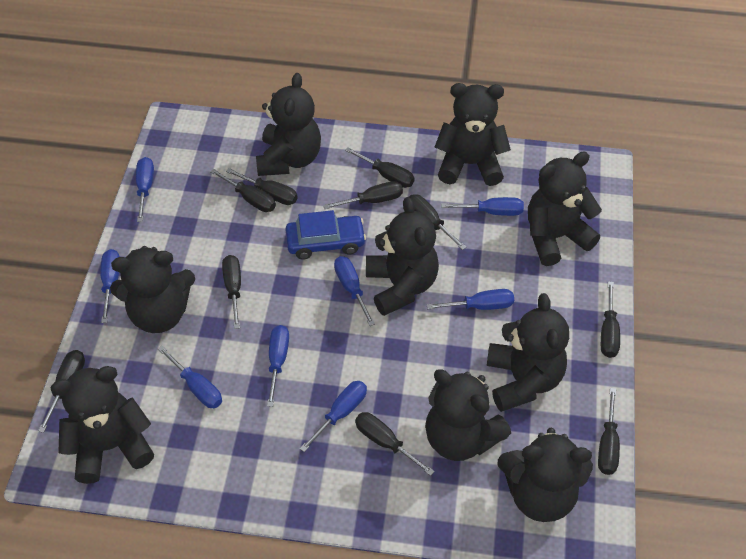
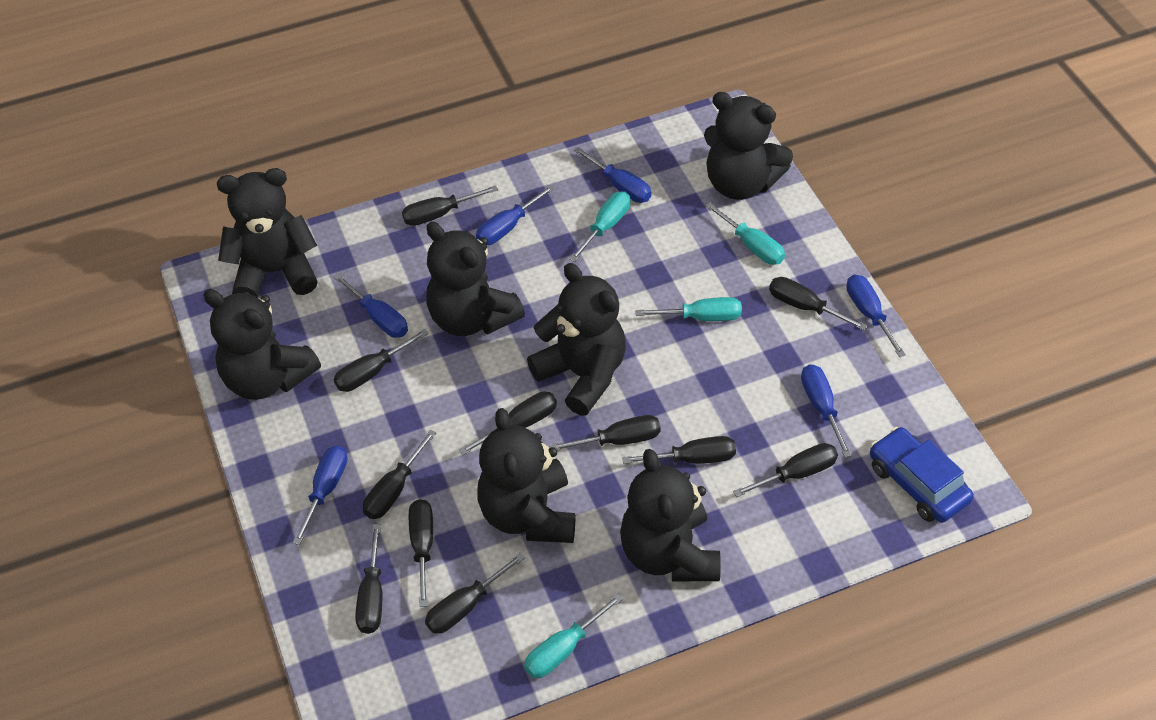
black screwdriver: [38,350,85,433] [210,169,276,212] [222,255,241,329] [226,168,298,205] [323,181,403,209] [345,147,414,188] [355,412,435,476] [409,194,467,250] [598,388,620,475] [601,281,620,358] = 10 -> [333,329,429,392] [355,524,382,634] [363,429,436,519] [402,185,498,226] [409,499,433,607] [425,552,525,634] [459,391,557,455] [549,415,661,450] [622,436,736,464] [733,443,838,497] [769,277,868,331] = 11
black teddy bear: [50,366,154,484] [110,246,195,333] [256,73,321,176] [366,197,439,316] [425,369,511,461] [435,83,511,186] [487,293,569,412] [497,428,593,522] [528,151,602,266] = 9 -> [204,289,321,400] [217,168,318,298] [426,221,525,336] [477,408,575,543] [527,263,626,416] [620,449,721,581] [704,92,793,200] = 7
blue screwdriver: [100,249,120,323] [136,157,154,222] [158,346,222,408] [267,325,289,407] [300,381,367,452] [334,256,375,326] [427,289,514,310] [441,197,524,216] = 8 -> [293,445,347,545] [333,273,408,338] [476,185,555,245] [574,147,651,203] [801,364,852,457] [846,275,906,357] = 6
turquoise screwdriver: none = 0 -> [524,593,623,678] [569,191,630,262] [635,297,742,321] [705,202,785,265] = 4

